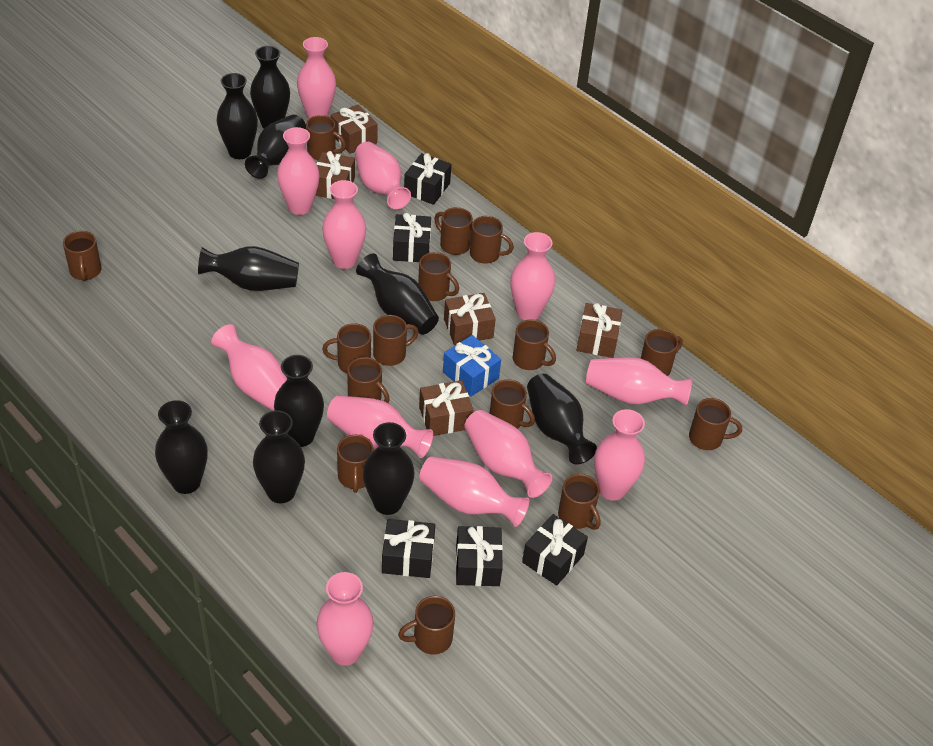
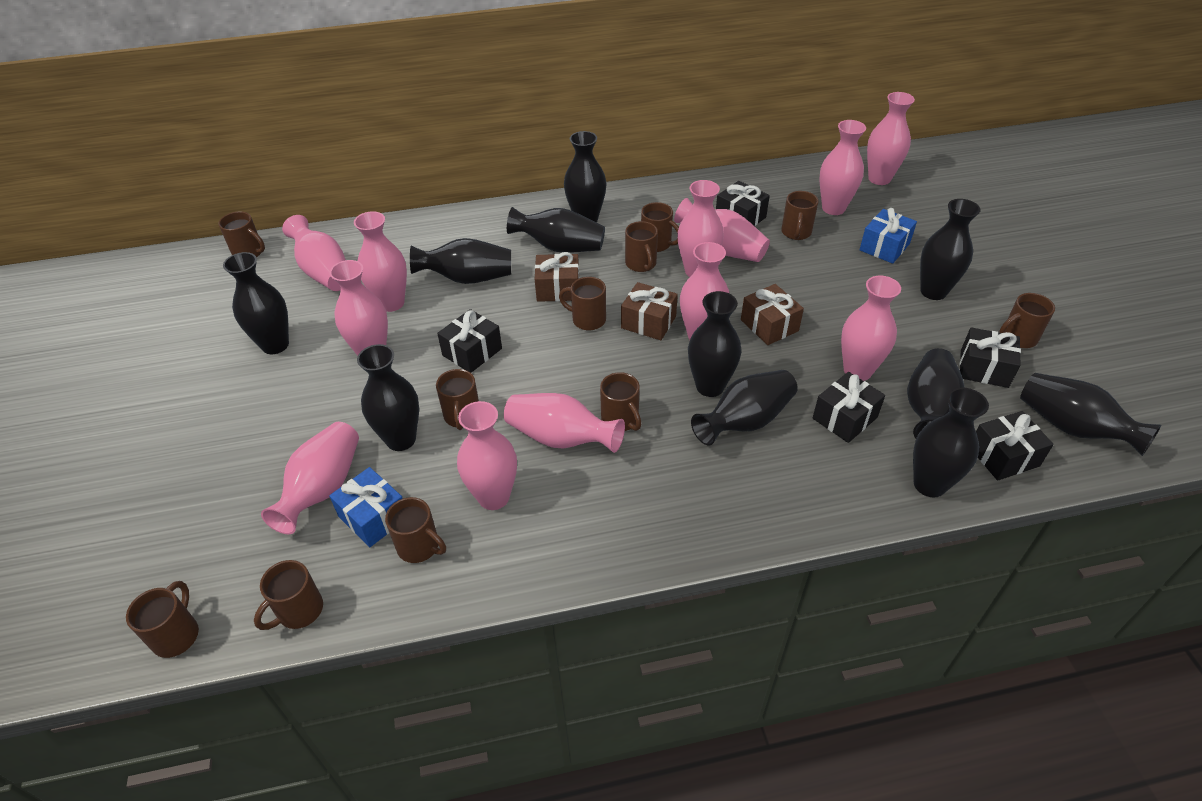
black vase: [155,400,208,494] [198,246,299,291] [217,73,258,159] [245,115,306,179] [250,46,290,128] [253,410,305,503] [274,355,324,447] [356,253,439,335] [363,422,415,515] [527,374,597,464] = 10 -> [223,252,289,354] [357,344,419,451] [410,238,511,284] [507,207,605,253] [564,131,607,223] [688,291,741,397] [691,370,798,446] [907,348,965,438] [913,387,989,497] [920,199,981,300] [1020,373,1161,456] = 11
blue gift: [443,335,501,397] = 1 -> [329,467,403,547] [860,208,917,264] = 2
brown gift: [315,151,355,199] [331,105,378,154] [419,380,473,436] [444,293,496,345] [577,303,623,358] = 5 -> [535,252,579,302] [621,282,678,340] [741,284,804,345] = 3
brown mug: [63,231,102,281] [306,115,346,160] [322,323,371,373] [337,435,374,493] [347,357,390,403] [373,315,419,366] [398,596,455,655] [418,252,459,301] [434,207,473,255] [470,216,514,264] [490,379,535,429] [513,320,556,370] [558,474,601,530] [641,329,683,376] [689,398,742,450] = 15 -> [126,581,199,658] [219,211,265,257] [254,560,323,630] [385,497,446,563] [436,369,479,430] [559,277,606,330] [600,372,641,431] [625,221,658,272] [641,202,679,252] [781,191,819,240] [999,293,1055,348] = 11

